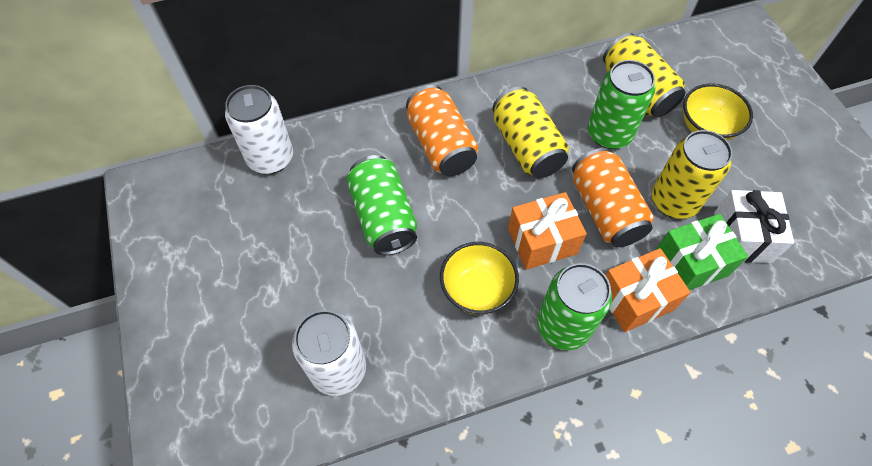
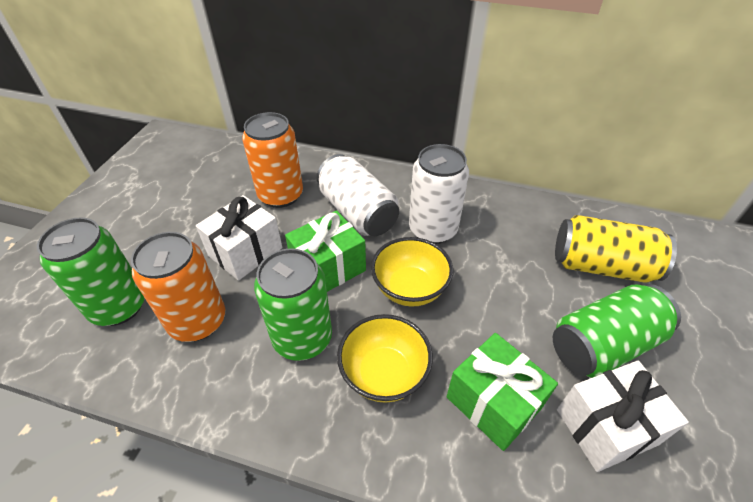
green gift: [656,214,748,290] = 1 -> [285,210,366,292] [447,333,558,451] = 2
orange gift: [508,192,587,270] [606,248,691,332] = 2 -> none = 0
white gift: [714,190,794,263] = 1 -> [196,195,282,281] [557,360,689,472] = 2
yellow can: [492,86,569,178] [603,33,685,117] [652,130,733,219] = 3 -> [555,215,677,283] = 1

